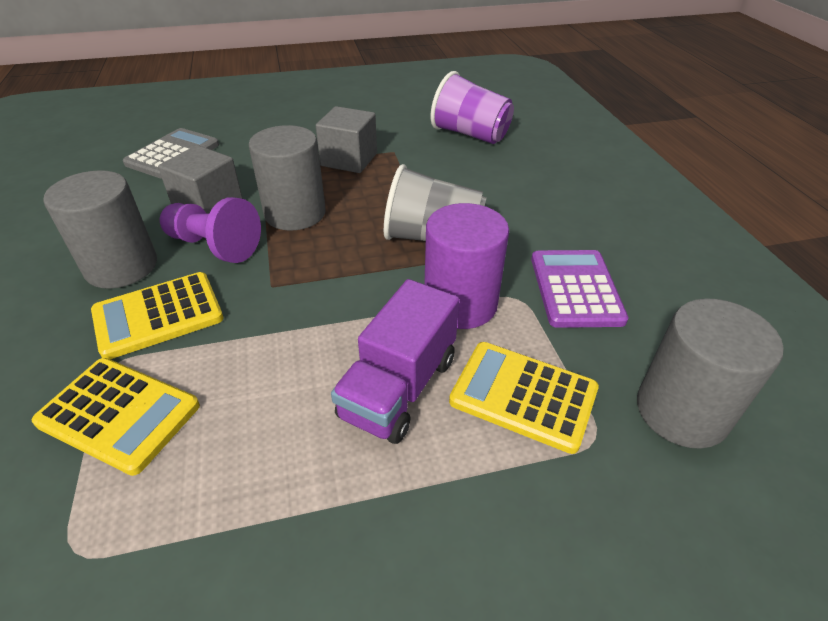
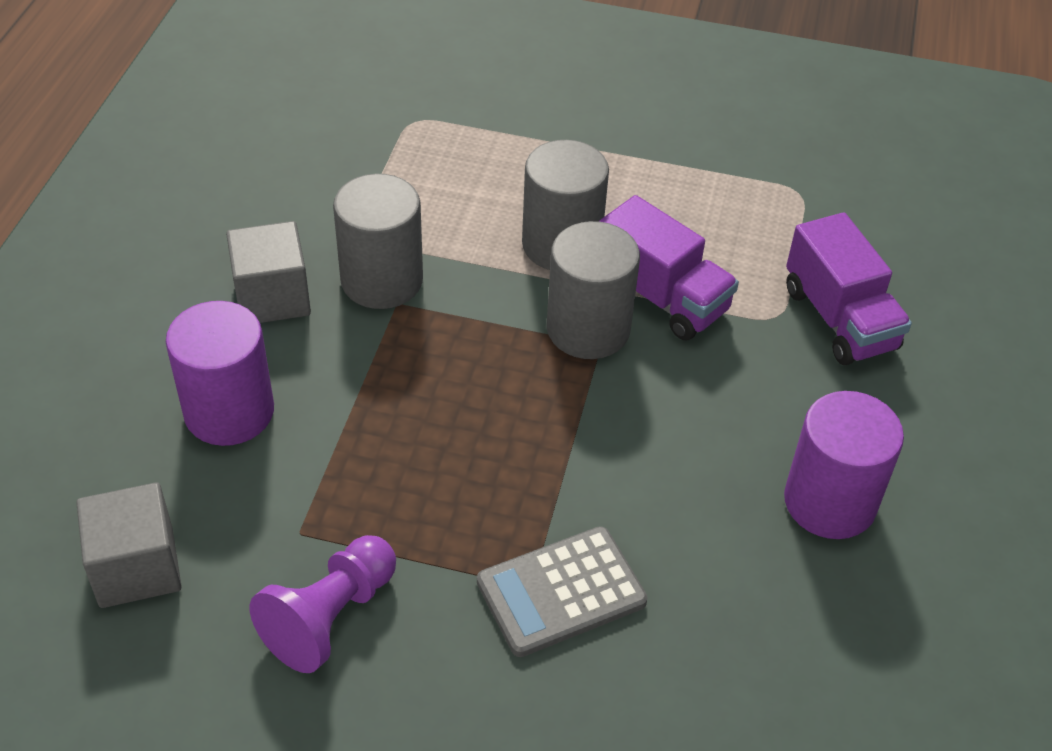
grey cup: [384,164,487,241] = 1 -> none = 0
purple calculator: [531,250,628,328] = 1 -> none = 0
purple cup: [431,71,514,144] = 1 -> none = 0
purple cylinder: [424,203,509,329] = 1 -> [166,301,274,446] [784,391,904,539] = 2
purple truck: [331,279,459,444] = 1 -> [599,195,739,340] [786,212,912,365] = 2
yellow calculator: [32,358,200,476] [91,272,224,359] [449,342,599,454] = 3 -> none = 0

